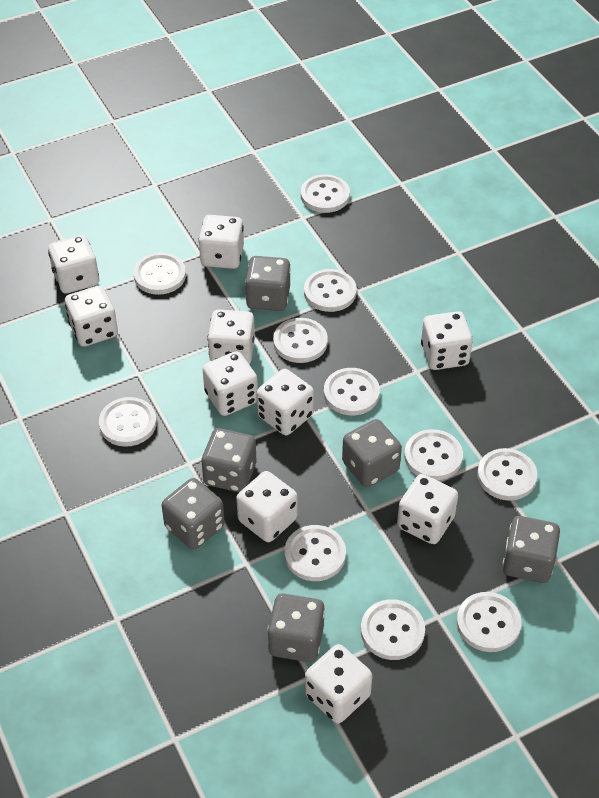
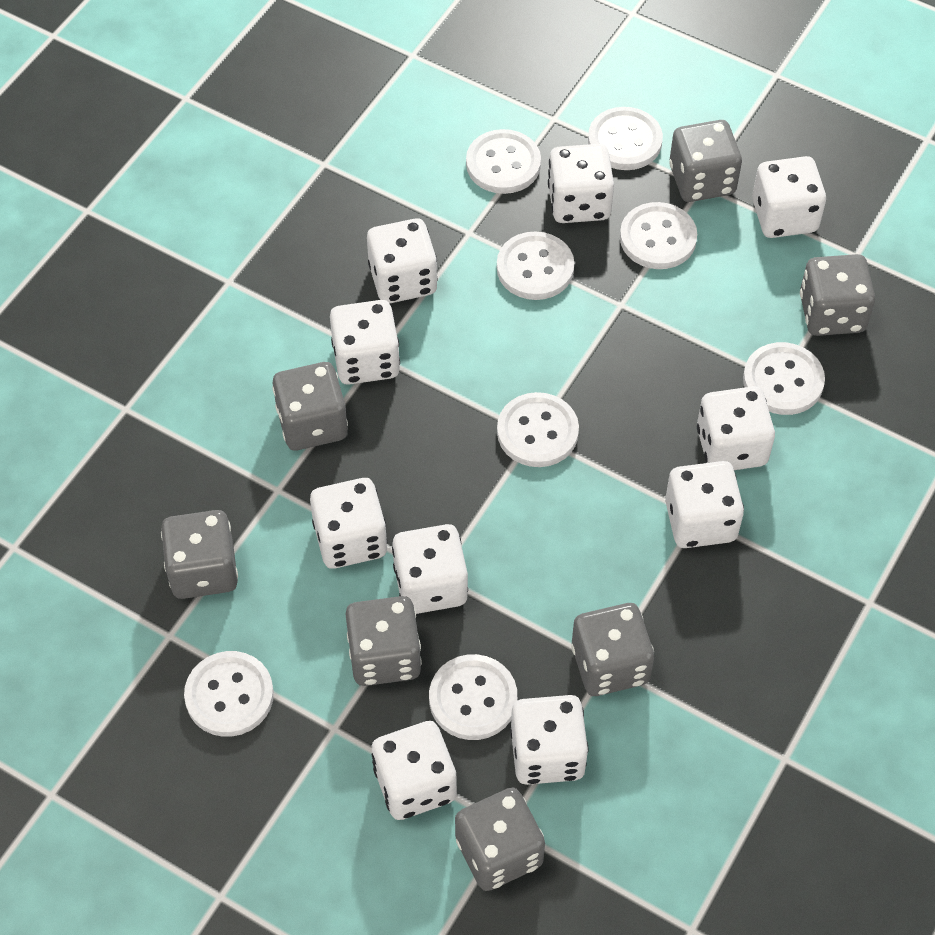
grey dice: [162,478,225,550] [202,428,256,492] [245,256,291,311] [267,593,325,662] [342,419,402,487] [503,516,560,583] = 6 -> [161,510,238,599] [272,362,348,450] [345,596,422,686] [455,788,545,891] [571,603,654,696] [669,120,742,202] [800,254,875,336] = 7
white button: [99,397,157,447] [133,253,186,295] [273,318,328,363] [285,525,346,581] [301,175,350,213] [304,269,357,312] [324,368,380,415] [361,599,425,660] [404,429,463,480] [456,592,521,652] [477,448,537,501] = 11 -> [184,651,274,737] [429,654,517,740] [466,129,541,194] [497,231,574,300] [497,392,579,467] [588,107,663,170] [620,202,697,269] [743,342,825,415] = 8

